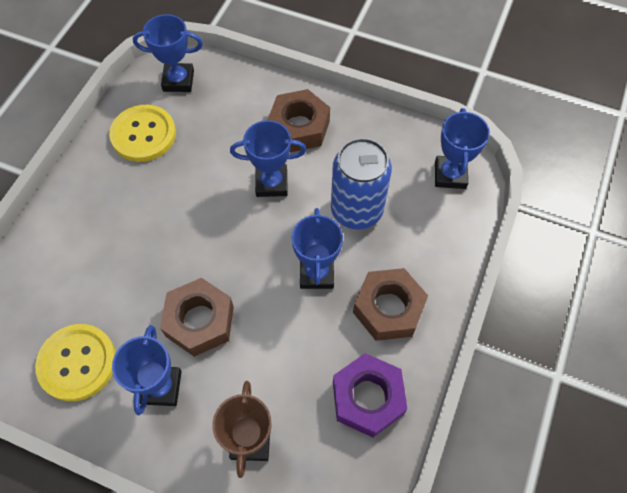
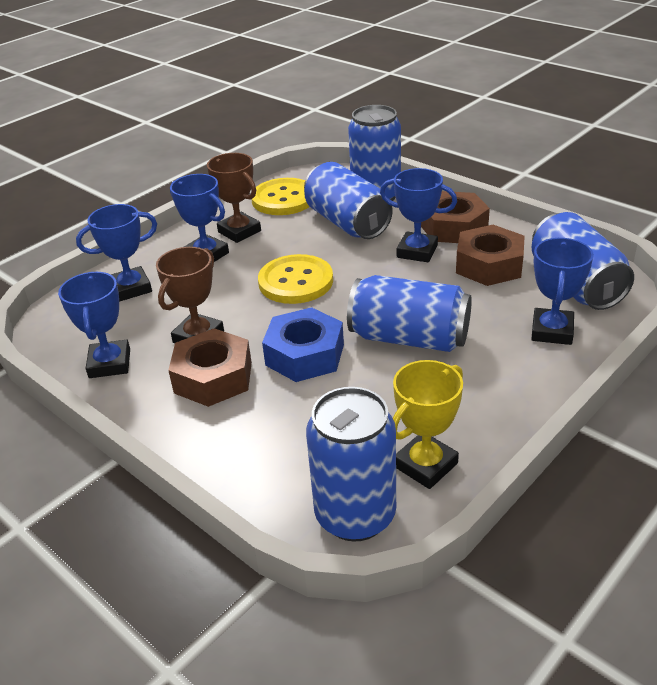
blue can: [331,138,392,229] = 1 -> [304,162,393,239] [306,387,396,542] [347,275,472,352] [348,105,401,201] [531,212,634,310] = 5
blue nut: none = 0 -> [262,307,344,382] = 1
brown trophy: [212,381,272,478] = 1 -> [156,247,224,343] [207,153,261,243] = 2
purple nut: [333,353,408,438] = 1 -> none = 0
yellow trophy: none = 0 -> [393,360,463,489] = 1

